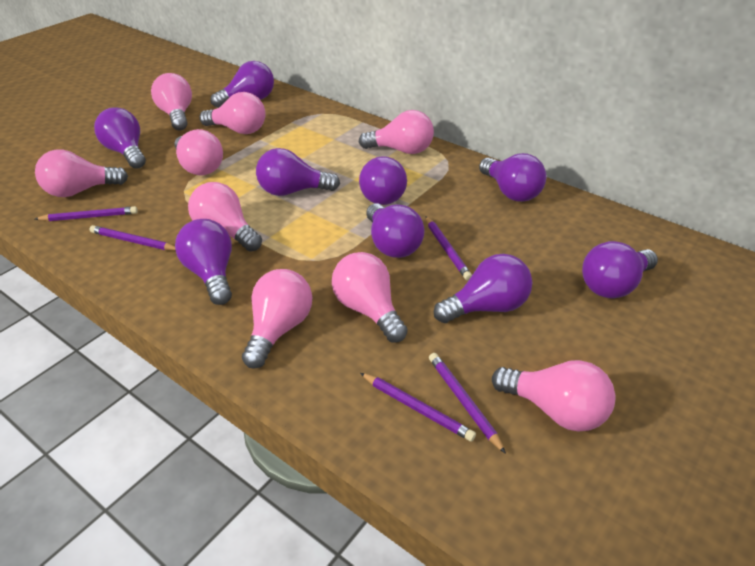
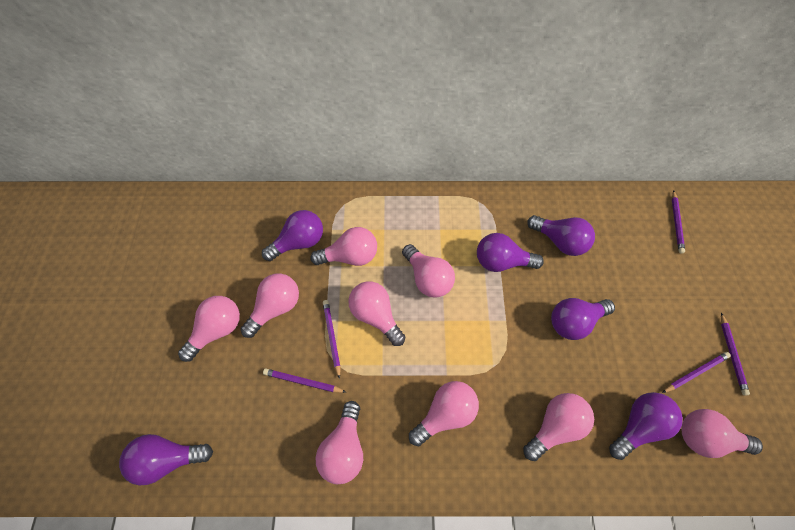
purple light bulb: [94,107,146,169] [175,219,232,305] [211,61,274,108] [256,148,340,196] [359,156,407,205] [366,203,424,258] [434,254,532,323] [479,153,547,202] [582,241,658,298] = 9 -> [119,434,213,486] [262,210,323,261] [477,233,544,272] [527,215,595,256] [551,298,615,340] [609,392,683,460] = 6

